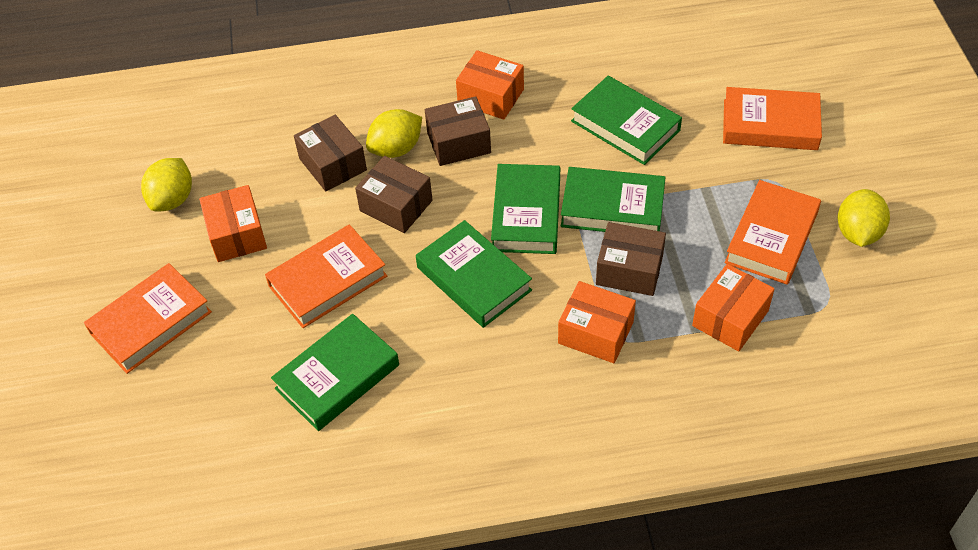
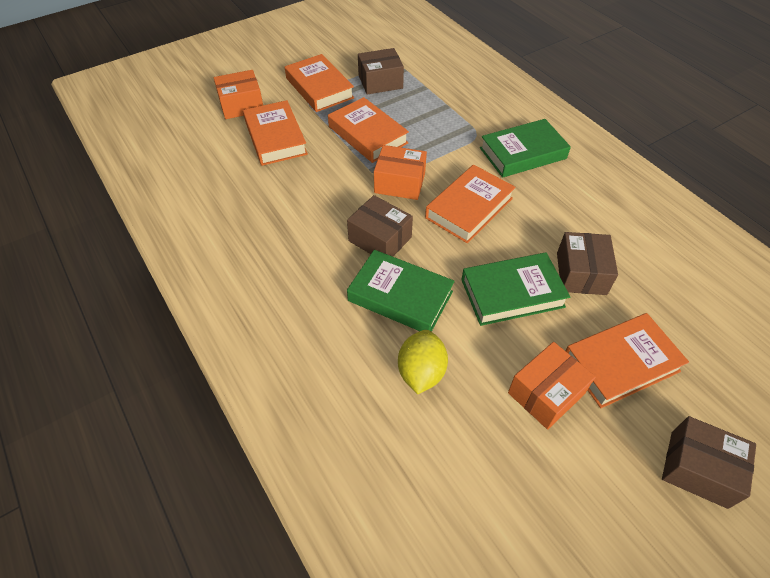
green book: [271,314,399,431] [416,220,532,328] [491,164,560,254] [561,167,666,232] [571,76,682,165] = 5 -> [347,250,455,332] [461,253,570,326] [480,119,571,178] = 3
orange book: [84,263,212,374] [265,224,387,328] [723,87,822,150] [725,180,821,285] = 4 -> [243,100,308,166] [285,54,354,112] [328,97,409,163] [425,165,516,244] [565,313,689,408] = 5
orange box: [199,185,267,262] [456,50,524,120] [558,281,636,363] [692,264,774,351] = 4 -> [214,70,263,119] [374,145,427,200] [508,342,596,429] = 3
yellow lemon: [141,158,192,211] [366,109,422,158] [838,189,890,247] = 3 -> [398,330,448,394] = 1

